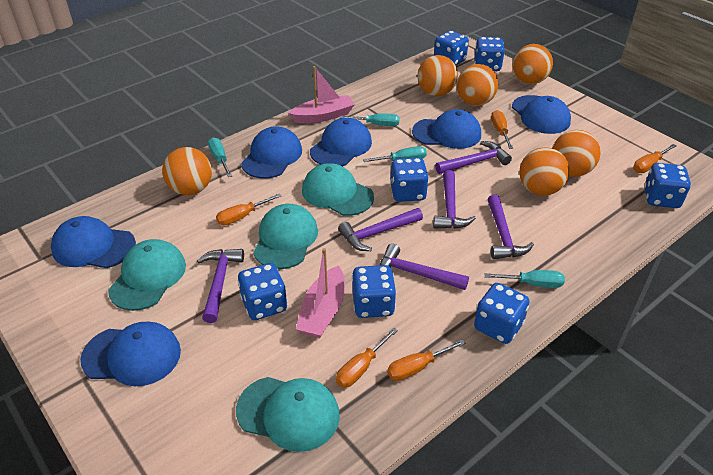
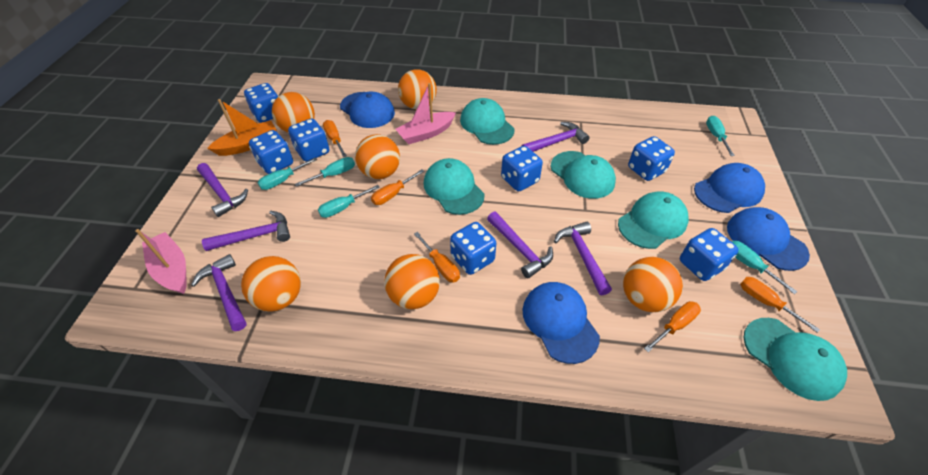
blue cap: [51,216,136,268] [80,322,181,386] [241,126,302,179] [310,118,372,166] [412,109,481,149] [512,95,571,134] = 6 -> [340,91,395,128] [522,282,600,364] [694,163,765,213] [727,207,810,271] = 4
orange boat: none = 0 -> [207,99,277,156] = 1
turquoise cap: [108,239,186,311] [236,377,340,452] [253,204,318,269] [302,163,374,216] = 4 -> [424,158,485,215] [460,98,515,145] [551,151,616,199] [618,191,689,249] [744,318,847,401] = 5
turquoise screwdriver: [208,137,232,177] [340,113,400,126] [363,146,427,162] [485,270,565,288] = 4 -> [258,157,317,190] [295,157,355,187] [318,185,380,218] [706,116,735,156] [732,241,797,294] = 5

